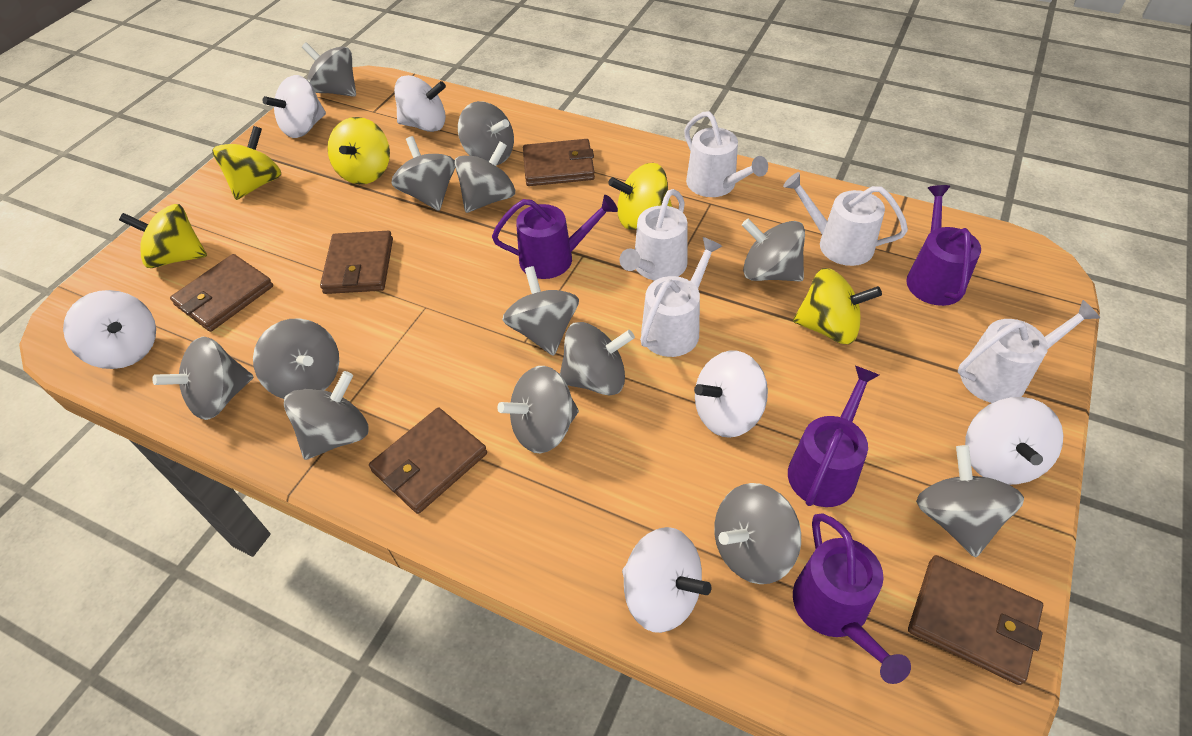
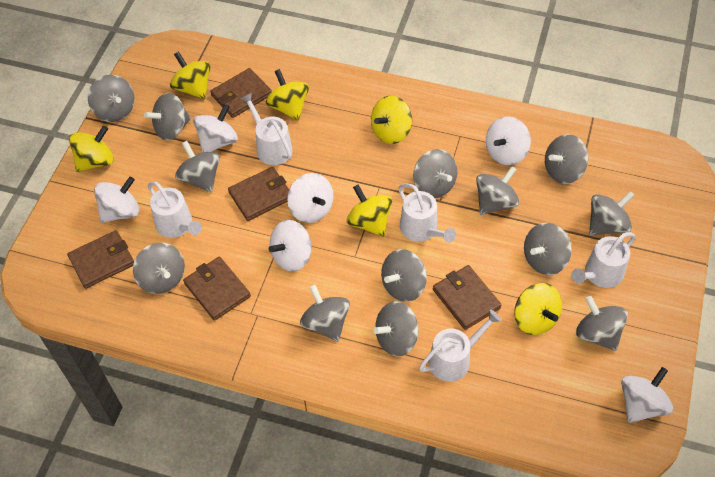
purple watering can: [492,195,618,279] [788,366,879,507] [793,513,911,684] [906,185,981,306] = 4 -> none = 0
yellow spinning top: [119,204,207,268] [212,126,281,200] [327,117,390,184] [608,163,672,230] [793,268,882,344] = 5 -> [69,126,114,172] [170,51,211,99] [266,69,309,121] [347,185,392,237] [371,96,412,144] [514,283,562,335] = 6

